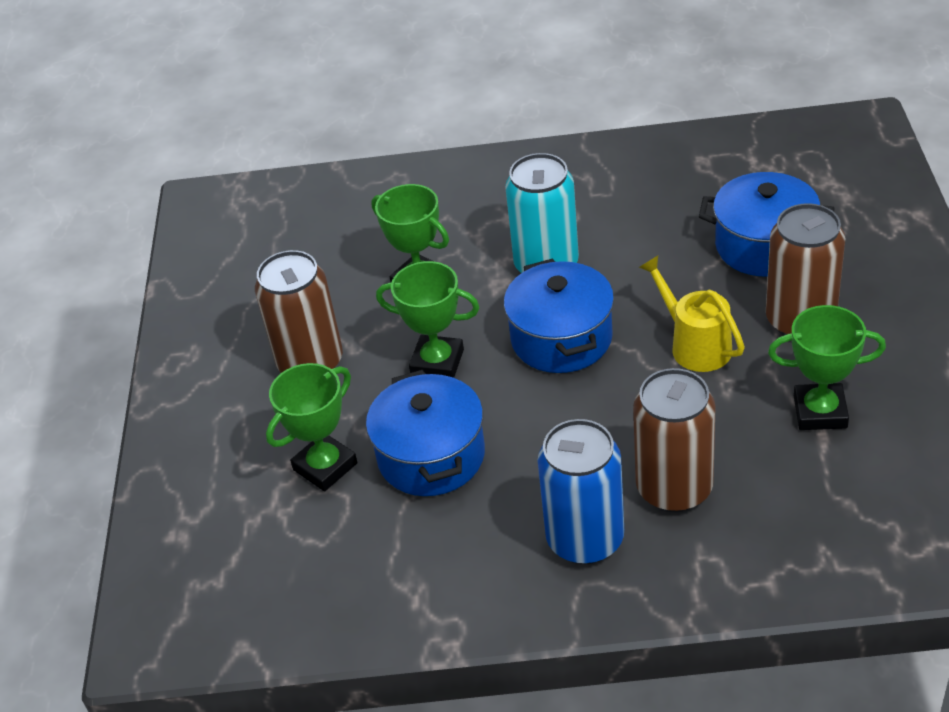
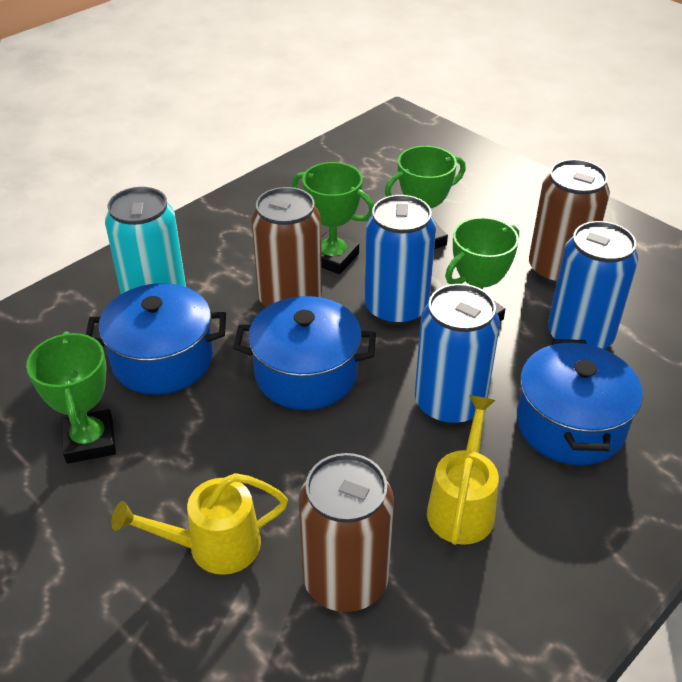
blue can: [538,419,624,564] = 1 -> [364,195,436,326] [415,284,500,425] [548,221,638,349] = 3
yellow watering can: [638,256,745,372] = 1 -> [111,473,288,575] [427,395,499,545] = 2

